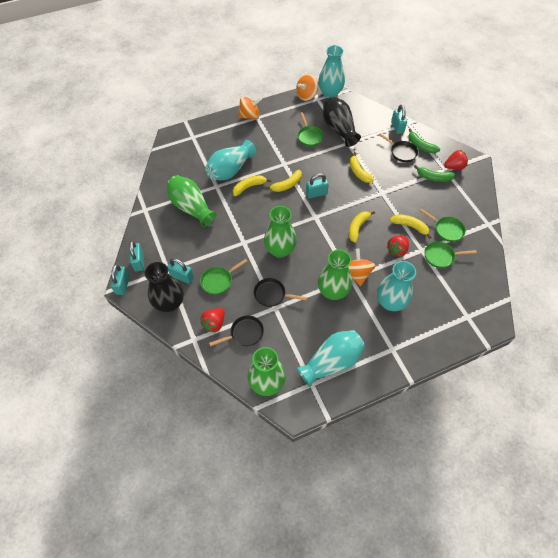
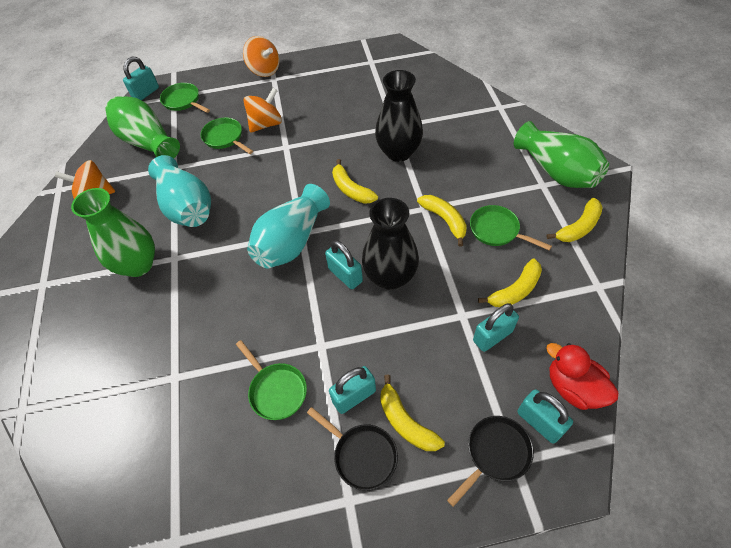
black pan: [209,315,264,347] [254,278,307,307] [379,133,418,162] = 3 -> [307,407,398,490] [447,416,534,507] = 2
green banana: [409,128,440,153] [414,165,456,182] = 2 -> none = 0
green vase: [166,175,217,227] [247,347,286,396] [264,206,297,258] [318,249,352,300] = 4 -> [71,188,155,277] [106,96,180,158] [514,121,609,188] = 3
red duck: none = 0 -> [546,343,619,410] = 1
red strawberry: [201,308,225,333] [387,236,409,257] [444,150,468,170] = 3 -> none = 0
turquoise vase: [205,140,256,180] [297,330,365,387] [318,45,345,98] [377,261,416,311] = 4 -> [148,155,211,227] [247,184,330,268] = 2

